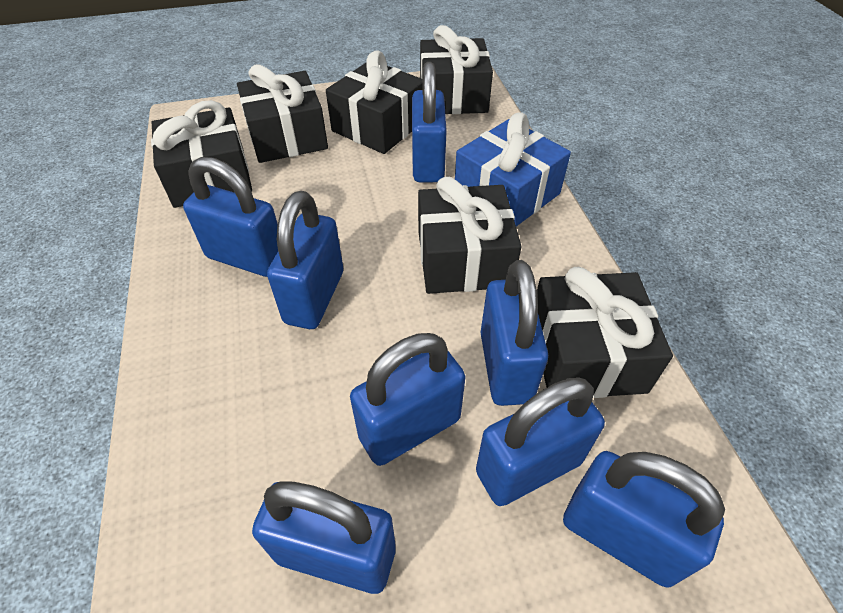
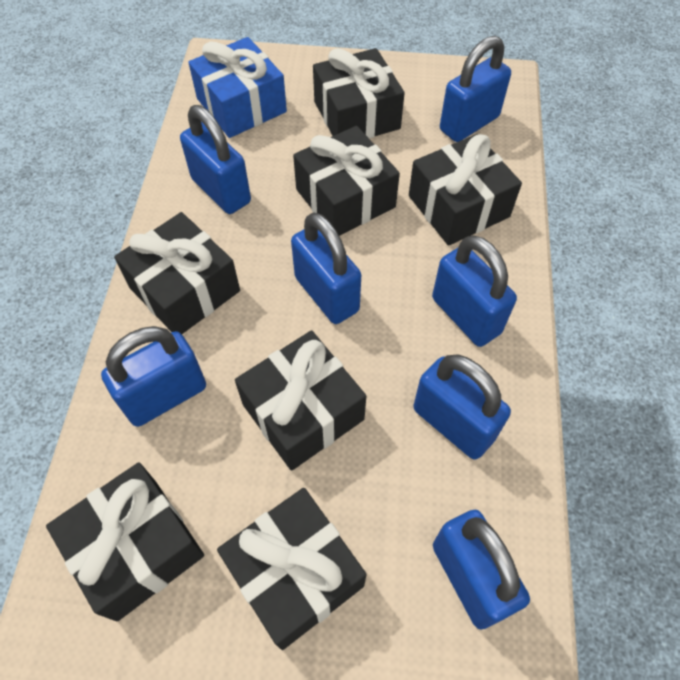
black gift: [151,100,252,208] [237,64,328,163] [326,50,423,154] [418,177,522,294] [420,25,493,114] [537,267,673,398] = 6 -> [46,462,204,622] [114,212,240,334] [217,488,367,650] [235,330,366,471] [293,126,400,236] [313,48,405,139] [409,134,522,246] = 7
blue padlock: [183,157,278,277] [252,481,396,594] [267,191,343,329] [350,333,466,466] [412,62,447,182] [476,377,605,506] [480,260,548,406] [563,451,725,588] = 8 -> [101,326,206,427] [180,105,251,214] [291,212,361,324] [413,354,511,460] [432,235,517,347] [433,510,530,629] [440,36,511,142] = 7

